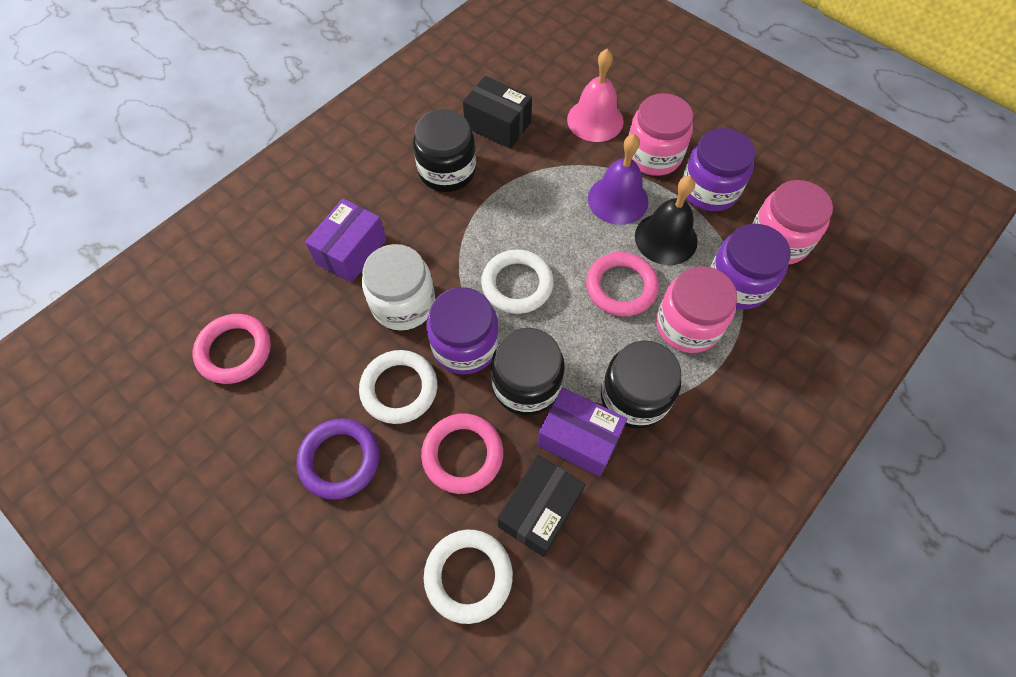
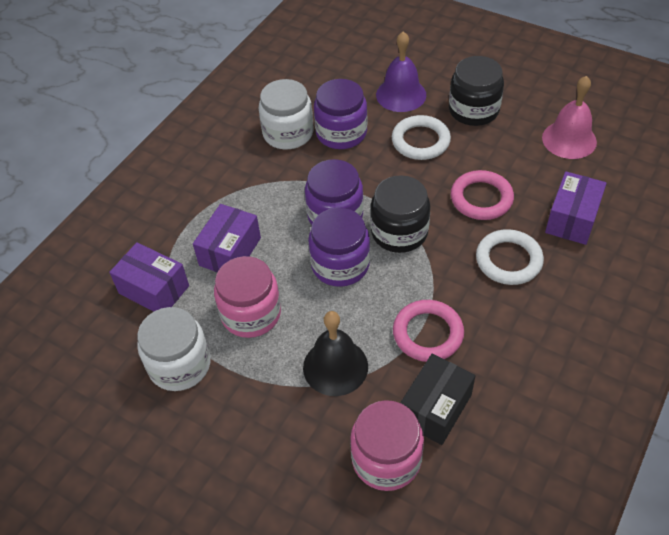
black box: [463,76,532,149] [497,455,586,557] = 2 -> [400,353,476,445] = 1
black jar: [413,109,476,192] [491,328,565,415] [601,340,681,429] = 3 -> [370,175,430,253] [449,56,504,126] = 2
pink jar: [628,93,693,176] [656,266,737,353] [752,180,833,264] = 3 -> [214,256,281,338] [350,400,424,491] = 2
pink ring: [193,314,271,384] [421,414,503,494] [586,252,659,316] = 3 -> [393,300,464,362] [451,170,514,220] = 2
purple box: [305,198,386,283] [537,387,628,477] = 2 -> [109,242,189,311] [193,204,261,273] [545,171,607,245] = 3
purple ring: [296,418,379,500] = 1 -> none = 0
white jar: [362,244,435,331] = 1 -> [137,307,211,391] [259,79,313,149] = 2
white ring: [359,350,437,424] [424,530,513,624] [481,249,554,314] = 3 -> [392,115,451,160] [476,229,544,285] = 2

